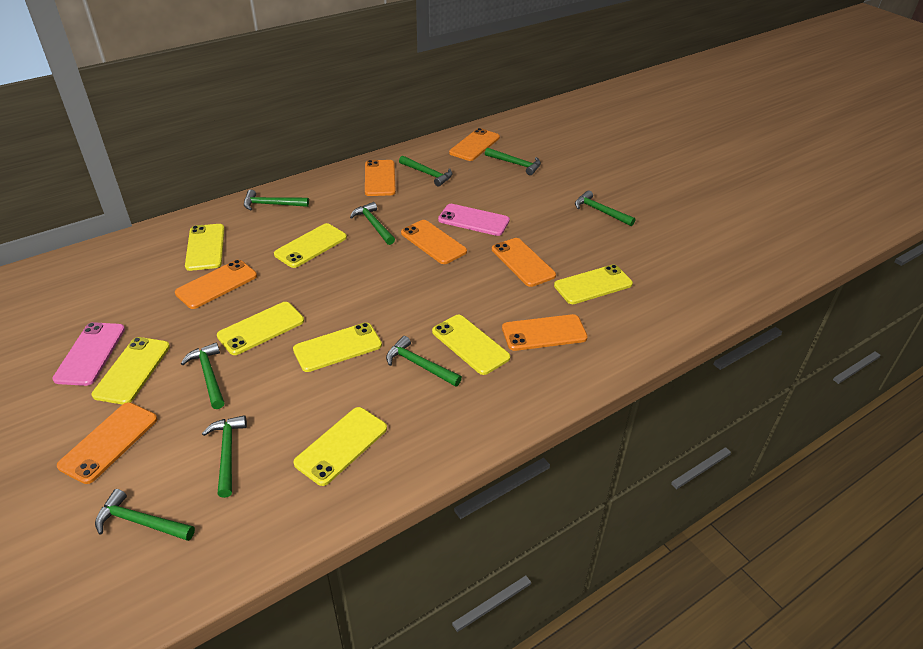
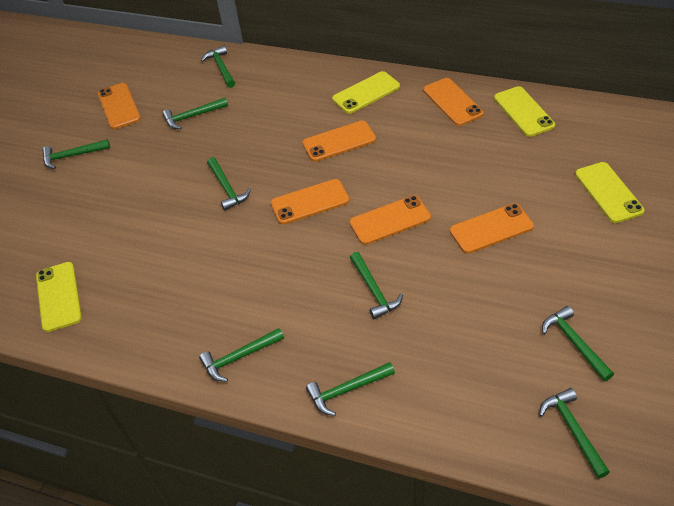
orange phone: [57,402,157,484] [175,260,257,309] [365,160,396,196] [401,220,467,264] [449,128,500,161] [492,238,556,287] [502,314,588,351] = 7 -> [98,83,141,129] [271,179,349,225] [302,120,376,162] [349,195,431,245] [423,78,484,126] [450,203,534,254] = 6
pink phone: [52,322,125,386] [438,204,510,236] = 2 -> none = 0
yellow phone: [92,337,170,405] [185,224,225,271] [217,302,304,355] [274,223,347,268] [293,323,382,372] [293,407,387,486] [432,315,510,375] [554,264,633,304] = 8 -> [36,262,82,332] [332,71,400,114] [494,86,555,137] [575,162,645,223] = 4

